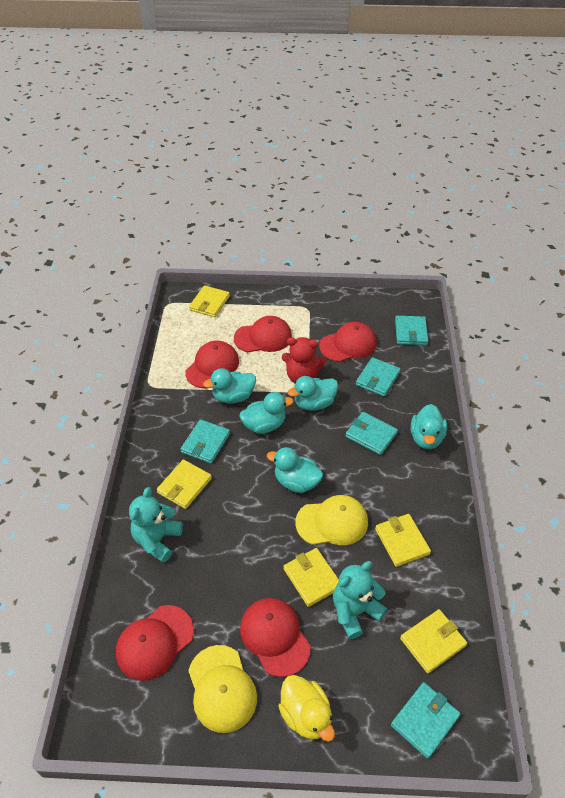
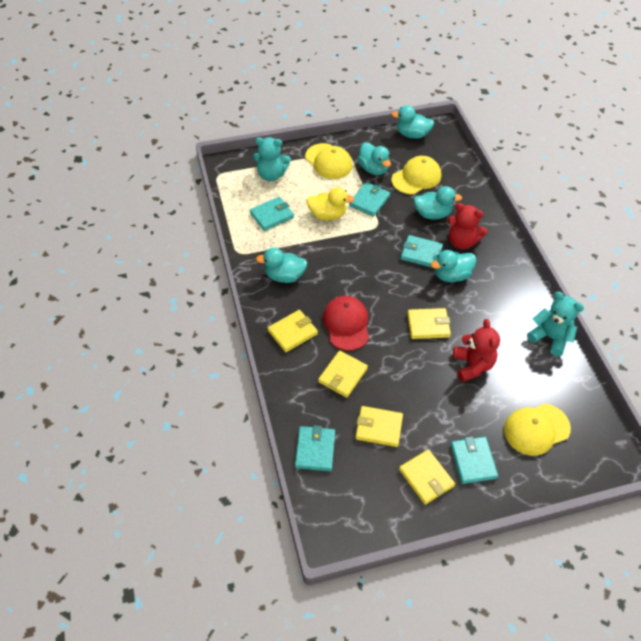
red cap: [116,605,194,681] [185,341,239,389] [234,316,292,352] [240,598,311,677] [319,322,377,362] = 5 -> [323,296,369,351] = 1
red teddy bear: [282,337,326,383] = 1 -> [448,203,487,250] [453,319,500,382] = 2
yellow cap: [188,645,257,733] [295,495,368,545] = 2 -> [305,143,353,179] [391,156,441,194] [504,404,571,456] = 3

